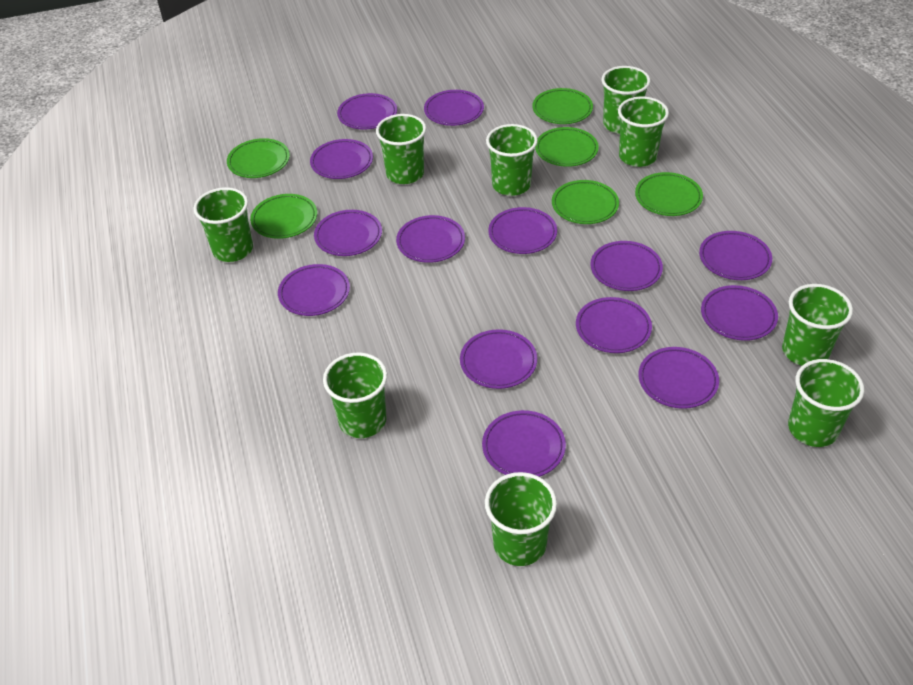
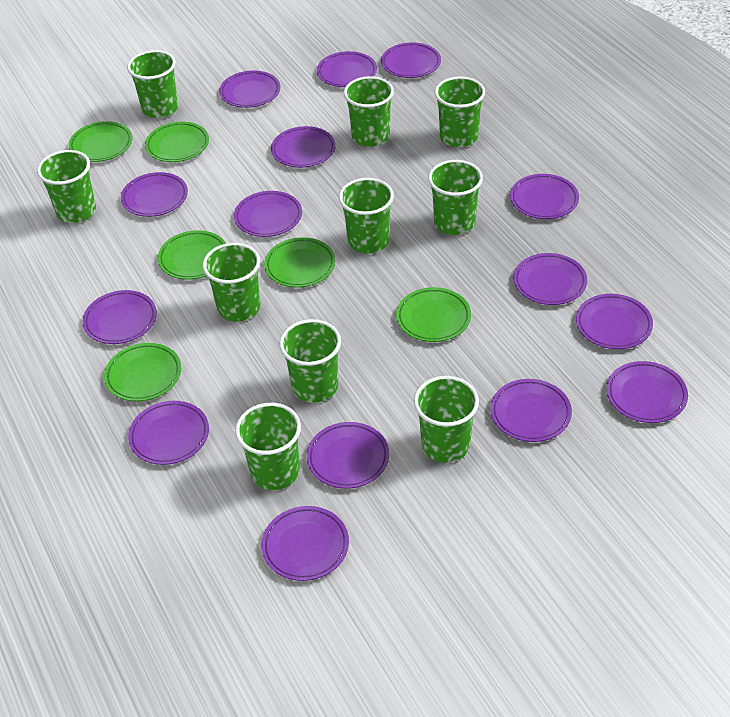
green cup: [193,187,253,262] [323,352,387,438] [376,114,426,184] [485,472,557,566] [486,124,538,196] [601,66,650,134] [618,96,669,167] [782,284,853,366] [788,359,864,447] = 9 -> [37,150,96,223] [127,50,178,118] [202,243,261,322] [235,403,301,490] [279,319,341,403] [339,178,394,254] [344,76,394,147] [414,376,479,463] [428,160,483,235] [435,76,485,147] = 10
purple plate: [278,264,350,316] [310,139,373,179] [314,210,382,256] [337,93,397,130] [396,215,465,263] [424,90,484,126] [460,329,537,389] [482,410,566,477] [488,207,557,254] [576,297,652,353] [590,241,663,291] [638,347,719,409] [699,231,772,280] [701,285,778,341] = 14 -> [83,290,157,344] [121,172,188,217] [128,401,209,465] [219,70,280,108] [234,191,302,237] [262,506,349,581] [271,126,336,168] [307,422,389,489] [317,51,377,87] [381,42,441,78] [490,379,572,442] [510,174,579,219] [513,253,587,305] [576,294,653,349] [606,361,688,423] = 15

